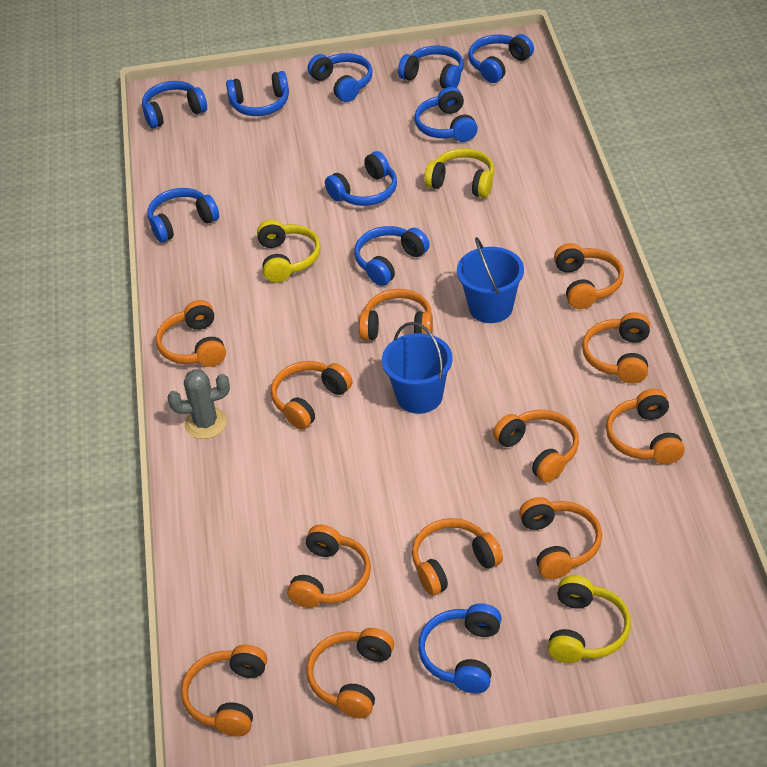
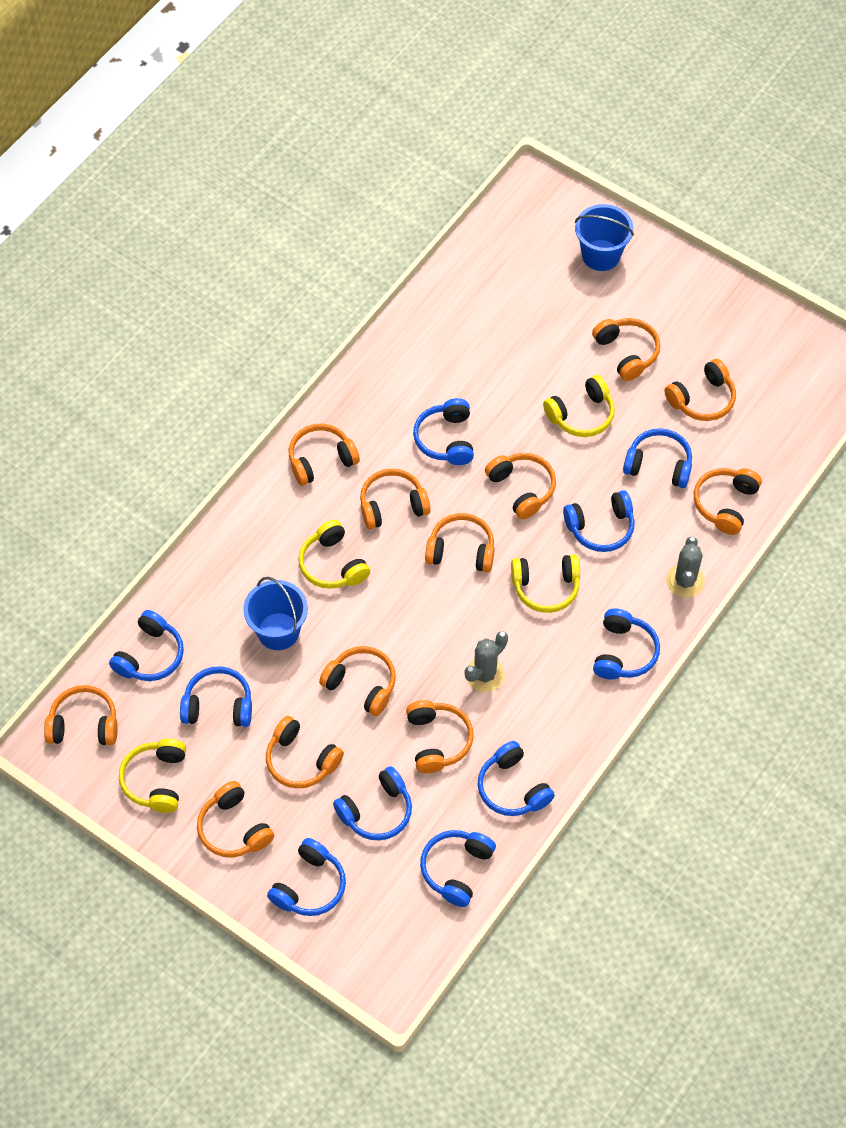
grey cactus: [167,369,230,439] = 1 -> [464,631,508,692] [666,537,705,598] = 2
yellow headphones: [257,220,321,283] [424,148,494,198] [548,575,631,663] = 3 -> [119,739,186,813] [298,520,370,589] [511,554,580,613] [543,375,615,437] = 4

